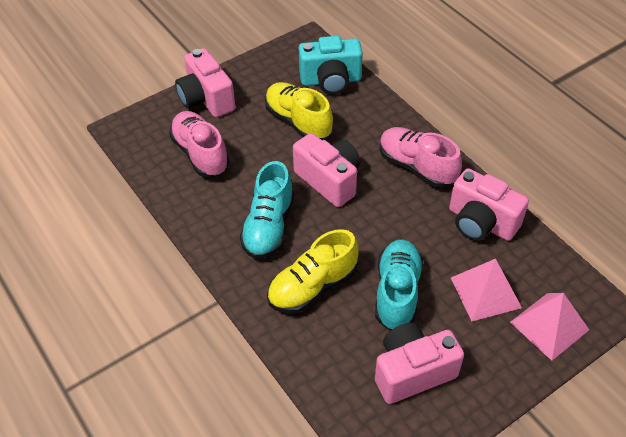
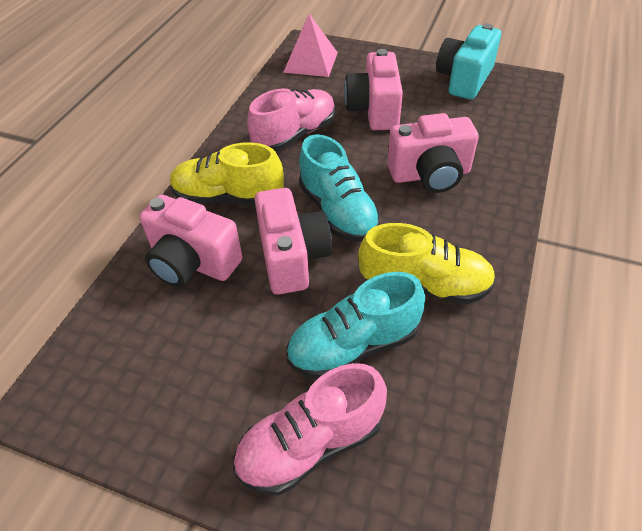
pink pyramid: [451,259,522,321] [510,293,589,361] = 2 -> [283,14,338,77] = 1

